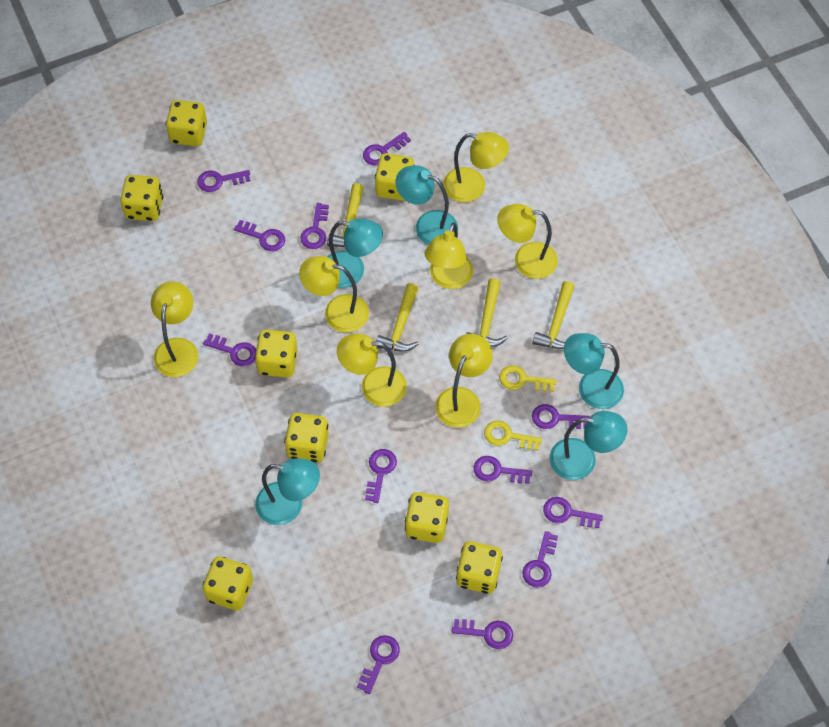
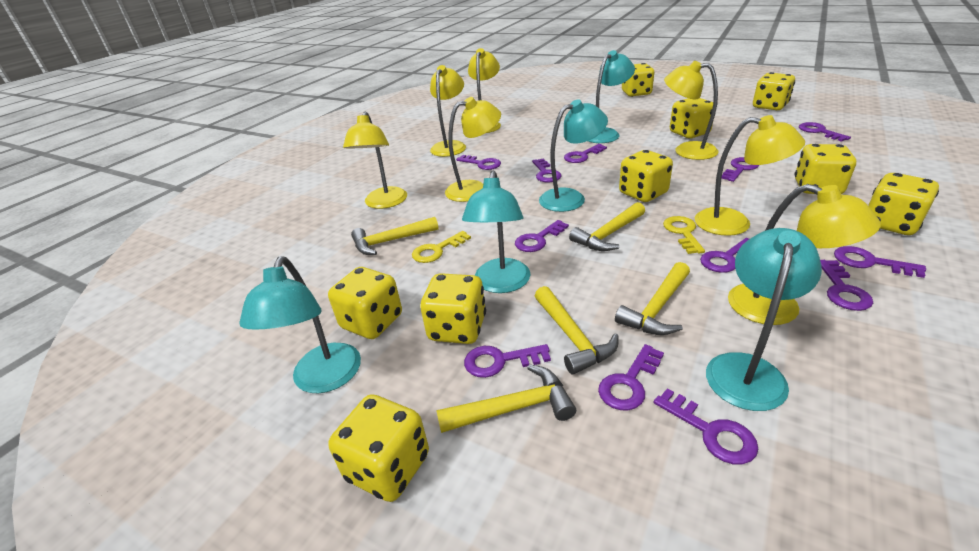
yellow dice: [120,175,163,221] [166,100,207,146] [202,556,253,610] [255,330,298,378] [284,413,329,462] [374,153,415,201] [405,492,449,543] [456,541,503,594] = 8 -> [328,267,402,339] [328,394,429,502] [420,273,486,344] [619,150,673,202] [622,63,655,97] [670,98,713,138] [753,72,795,110] [795,144,856,194] [868,173,939,235] = 9
yellow hammer: [327,183,364,247] [376,283,419,352] [466,278,508,347] [532,281,575,349] = 4 -> [351,217,439,255] [436,364,576,433] [535,286,619,375] [569,202,645,251] [615,262,690,335] = 5

